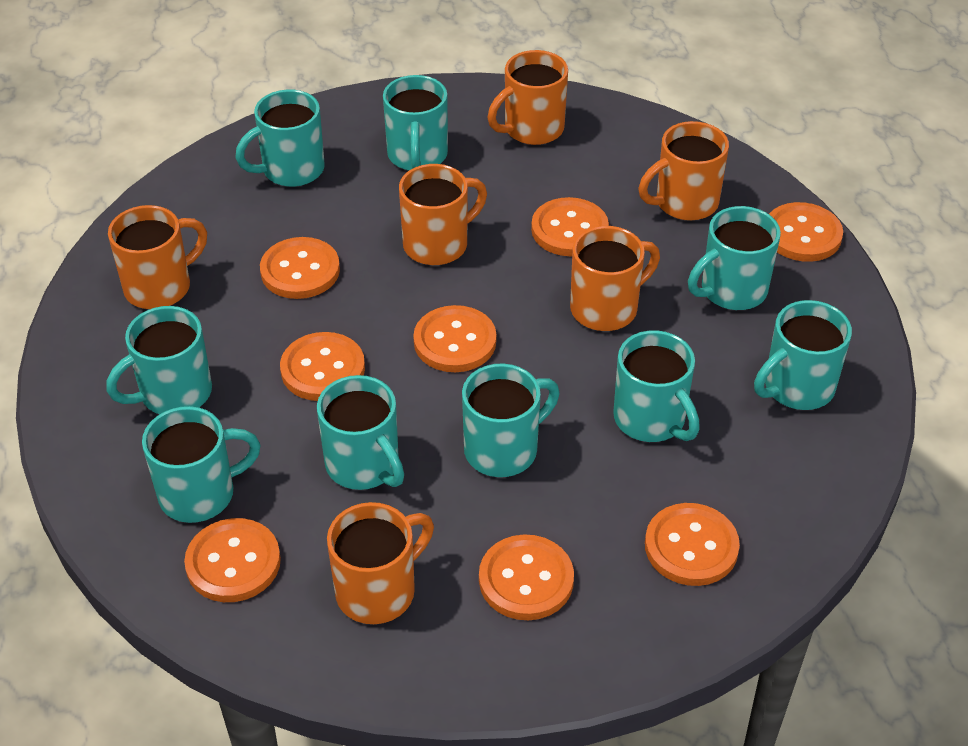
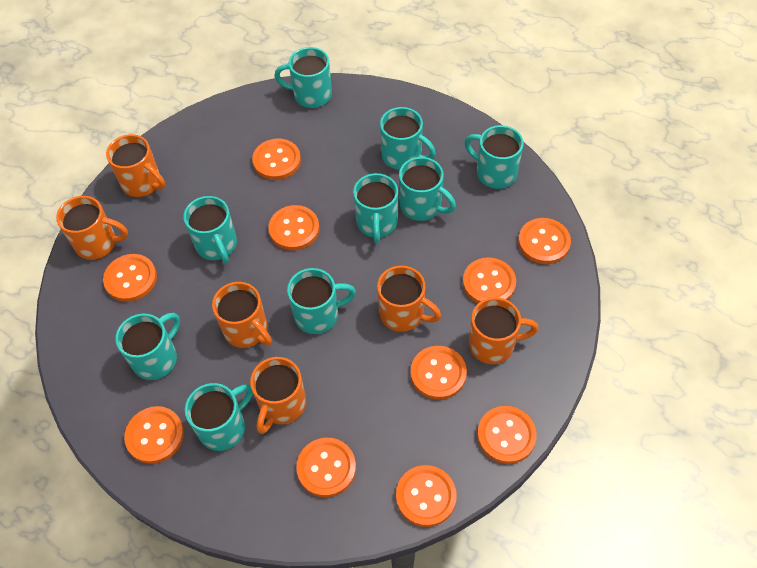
orange button: [184,518,281,602] [260,237,340,299] [280,332,365,401] [413,305,496,372] [479,535,574,620] [531,197,609,256] [645,503,740,586] [769,202,843,262] = 8 -> [103,254,157,302] [124,406,184,464] [252,138,301,180] [268,205,320,250] [296,438,356,497] [396,465,457,527] [411,346,467,400] [463,257,516,303] [477,406,537,464] [518,218,571,264] = 10

